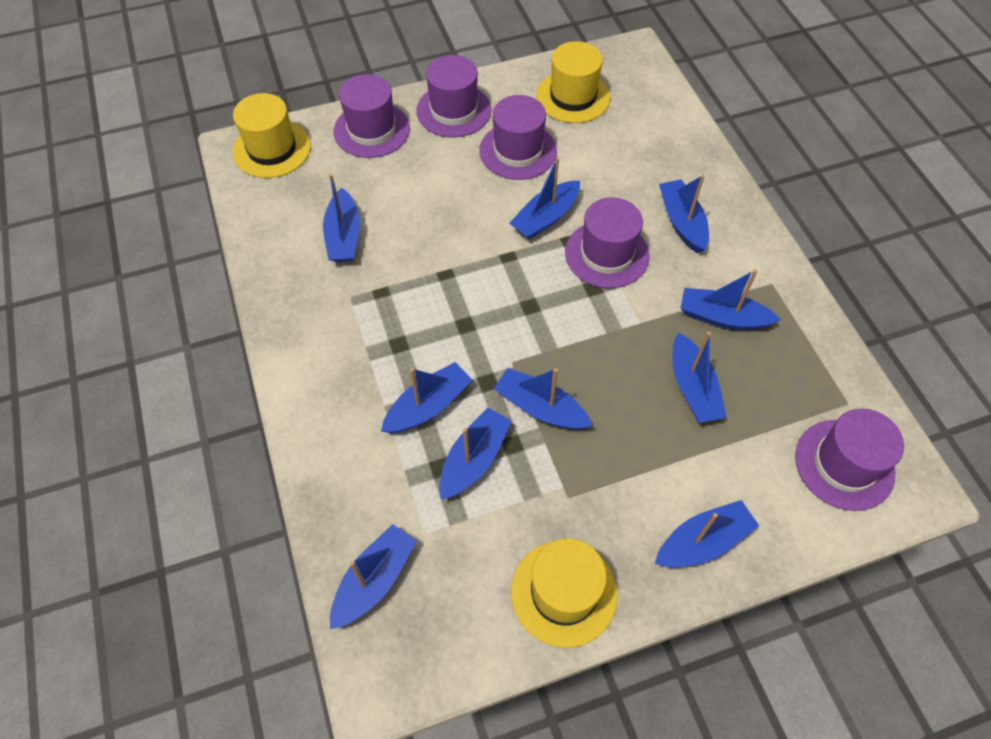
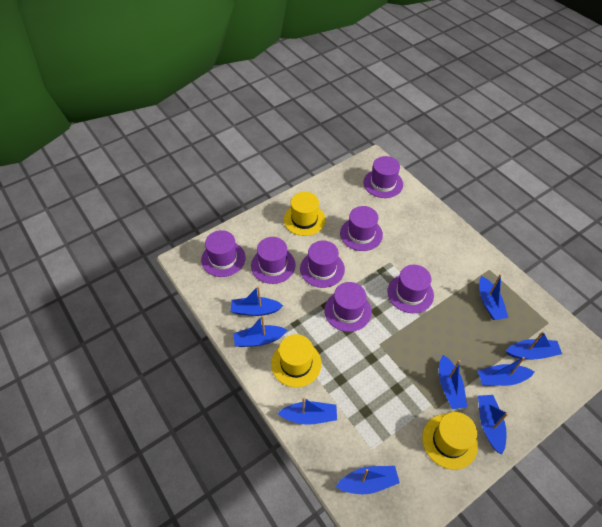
blue boat: [323,174,360,262] [330,524,417,629] [381,362,472,433] [439,408,512,499] [494,368,592,430] [510,157,580,239] [655,500,759,567] [659,175,709,253] [672,332,727,423] [680,269,781,330] = 10 -> [231,286,283,316] [233,316,287,347] [278,397,337,425] [336,466,400,494] [439,355,467,409] [477,357,535,386] [478,395,508,455] [479,274,508,320] [506,331,562,360] = 9
purple hat: [334,74,410,158] [416,55,491,138] [479,95,557,180] [565,197,650,288] [795,408,904,511] = 5 -> [201,230,246,277] [251,237,296,284] [300,240,345,288] [324,282,372,332] [340,206,383,251] [364,156,403,198] [387,265,434,313] = 7

